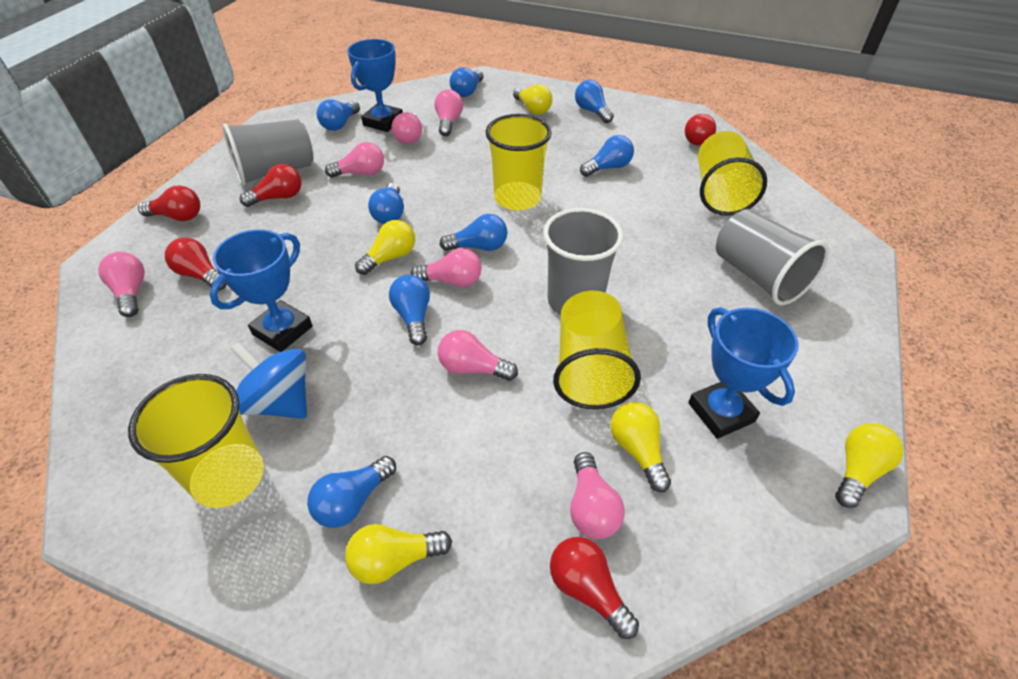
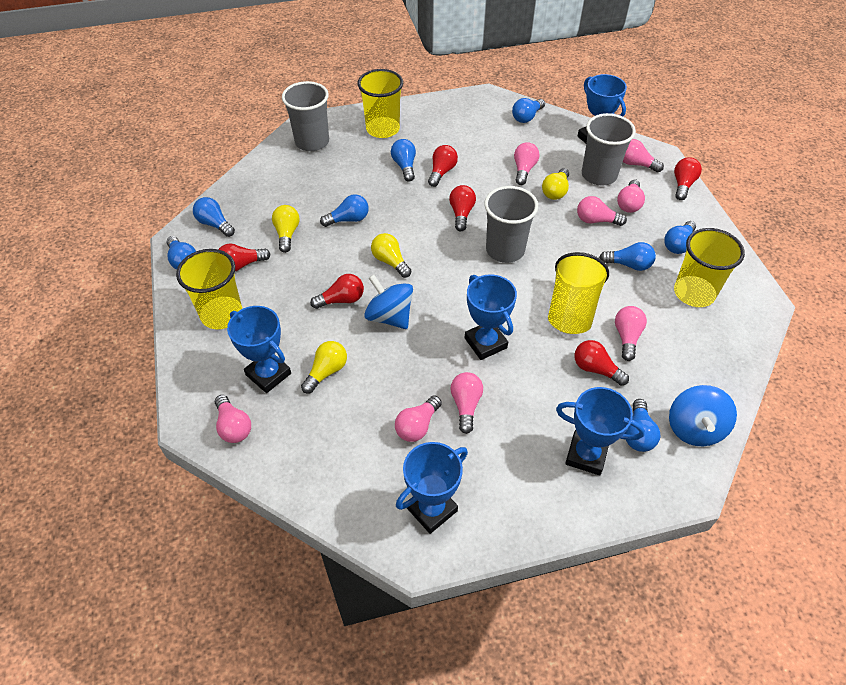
blue spinning top: [231,342,307,419] = 1 -> [364,275,413,329] [669,385,737,446] = 2
blue trophy: [210,229,313,352] [347,39,403,132] [688,307,799,439] = 3 -> [227,306,291,393] [396,442,468,534] [465,274,517,360] [556,387,645,475] [577,74,627,143] = 5
pink light bulb: [98,252,145,317] [325,142,384,178] [392,111,422,144] [411,248,482,287] [434,89,463,136] [438,330,518,381] [570,452,625,539] = 7 -> [215,395,251,443] [395,395,442,442] [450,372,483,434] [514,142,540,185] [577,196,627,226] [615,306,647,361] [617,179,645,213] [623,139,664,172] = 8
red light bulb: [138,186,200,221] [165,238,227,291] [240,164,302,207] [550,537,639,639] [685,113,716,145] = 5 -> [218,243,270,271] [310,274,364,309] [428,145,458,187] [449,185,476,231] [574,340,629,386] [674,157,702,200] = 6
yellow light bulb: [345,524,452,584] [355,220,415,275] [513,84,552,115] [610,402,671,492] [835,423,903,508] = 5 -> [272,205,299,253] [301,341,347,394] [371,233,412,278] [542,168,569,200] = 4

